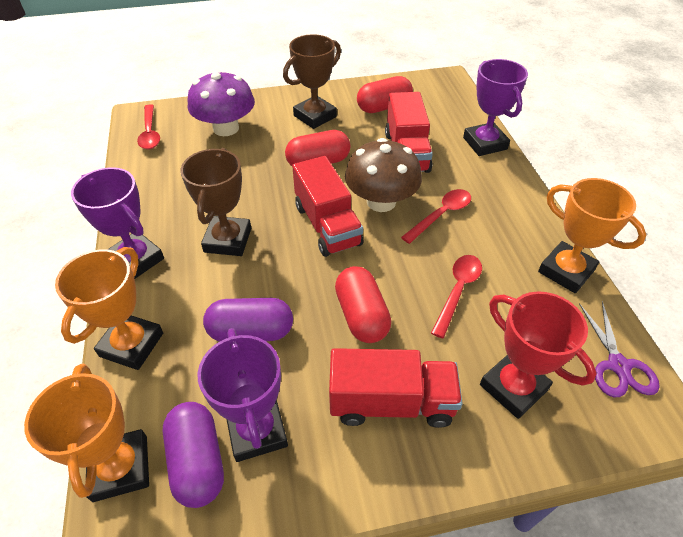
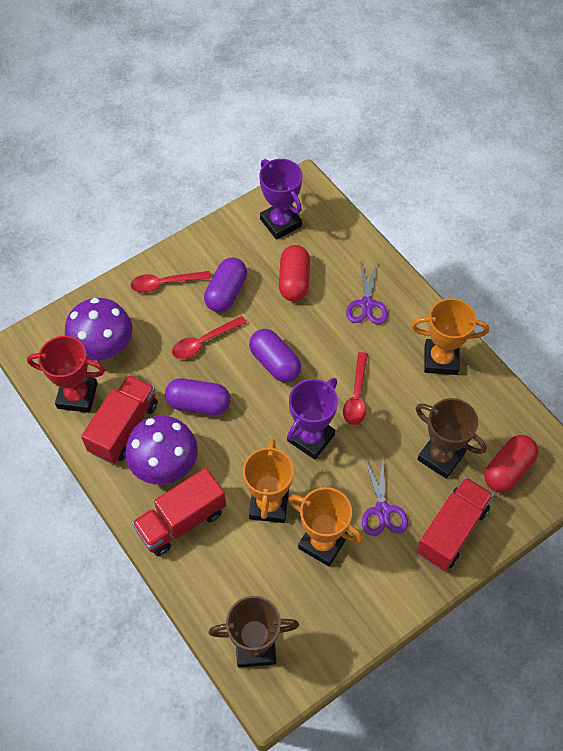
brown mushroom: [345,138,422,212] = 1 -> none = 0
purple capsule: [163,402,224,508] [203,298,293,342] = 2 -> [165,378,230,415] [204,258,247,312] [249,329,301,382] = 3
purple mushroom: [188,70,255,136] = 1 -> [65,298,133,361] [125,415,198,485] = 2
purple scissors: [579,301,660,397] = 1 -> [346,261,388,324] [362,459,408,536] = 2
purple trophy: [71,167,164,279] [198,328,288,462] [463,59,528,156] = 3 -> [259,159,302,240] [287,378,338,459] = 2
red capsule: [285,130,350,166] [335,266,391,343] [357,76,413,113] = 3 -> [279,245,310,301] [484,435,538,493] = 2

